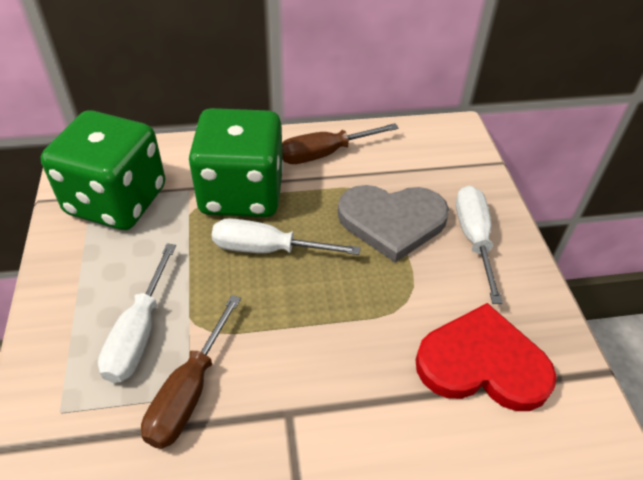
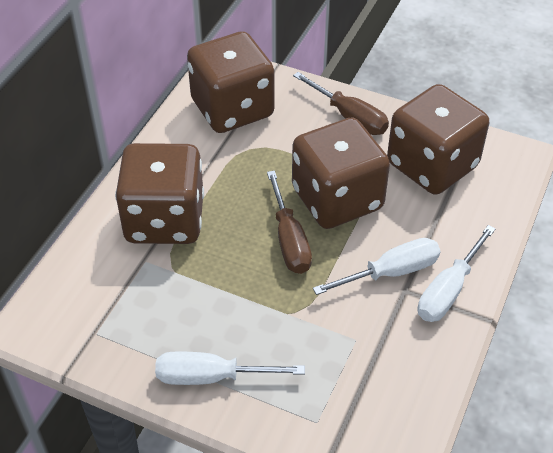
brown dice: none = 0 -> [115,143,204,244] [187,31,275,133] [292,118,390,229] [387,84,489,195] = 4
green dice: [41,110,165,230] [189,108,284,217] = 2 -> none = 0
grey heart: [338,185,449,262] = 1 -> none = 0
red heart: [416,303,557,411] = 1 -> none = 0

